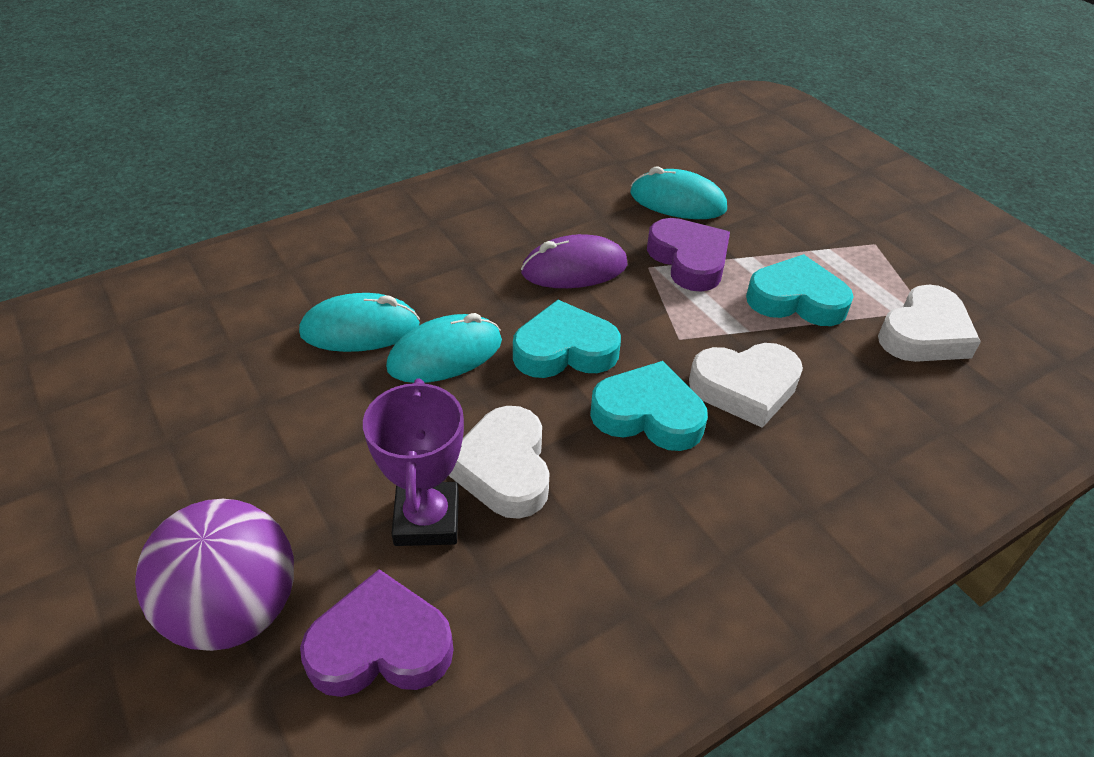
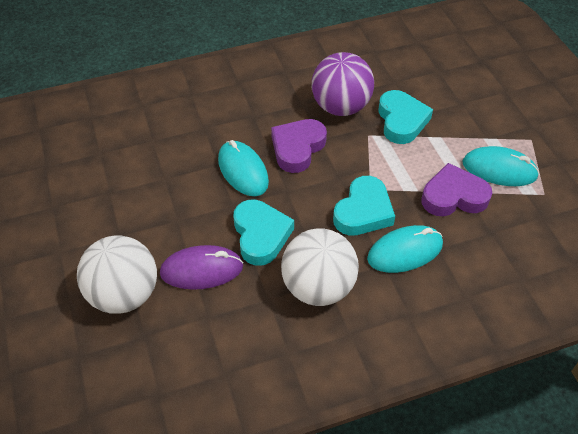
purple trophy: [363,379,464,546] = 1 -> none = 0
white ball: none = 0 -> [77,235,157,314] [281,228,359,306] = 2
white heart: [449,406,549,519] [689,343,803,428] [878,284,981,362] = 3 -> none = 0

